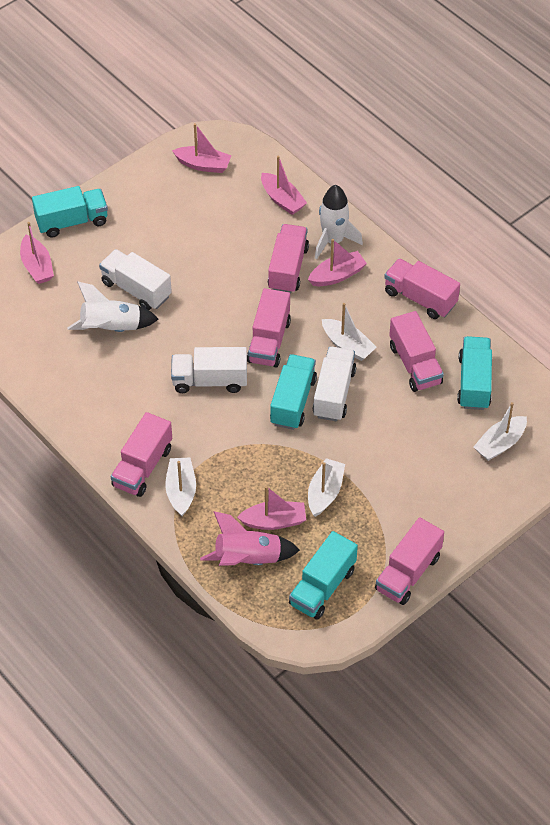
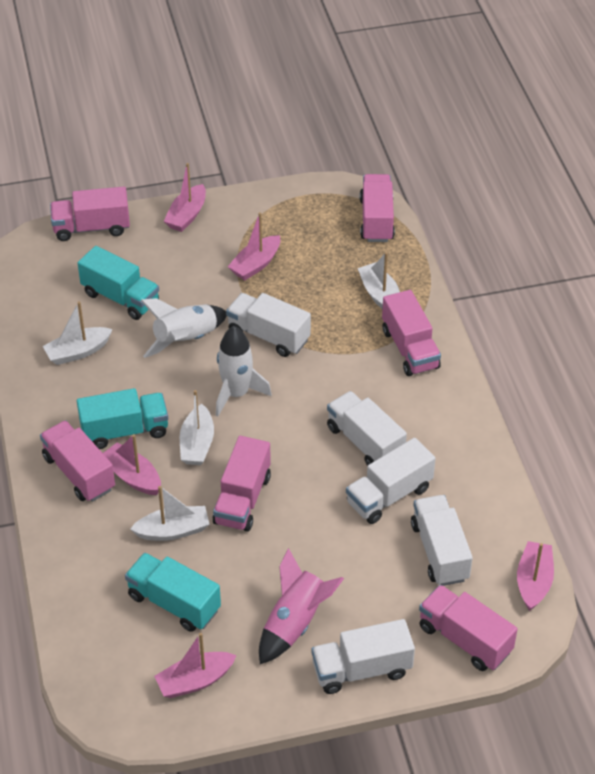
turquoise truck: [32,186,108,238] [270,354,317,430] [289,531,358,620] [457,336,492,410] = 4 -> [77,246,159,320] [77,388,168,449] [125,553,221,632] = 3
white truck: [99,249,172,310] [171,347,247,393] [312,347,356,421] = 3 -> [226,293,311,357] [311,619,415,694] [327,391,407,466] [346,438,436,524] [411,495,473,586] = 5

